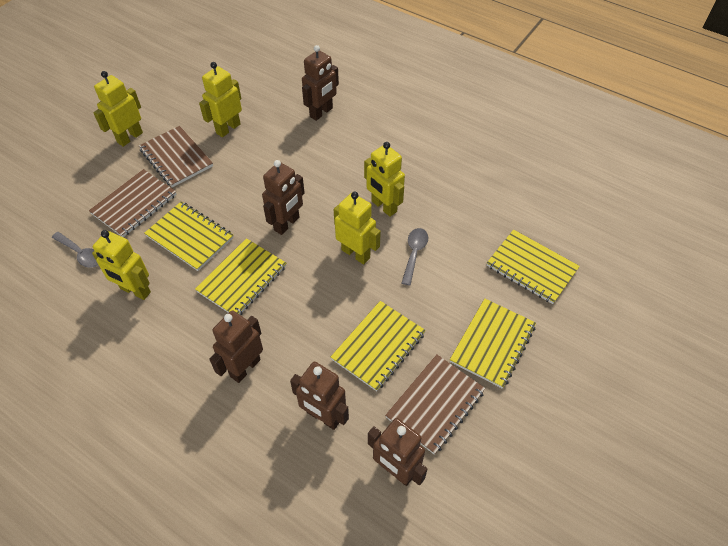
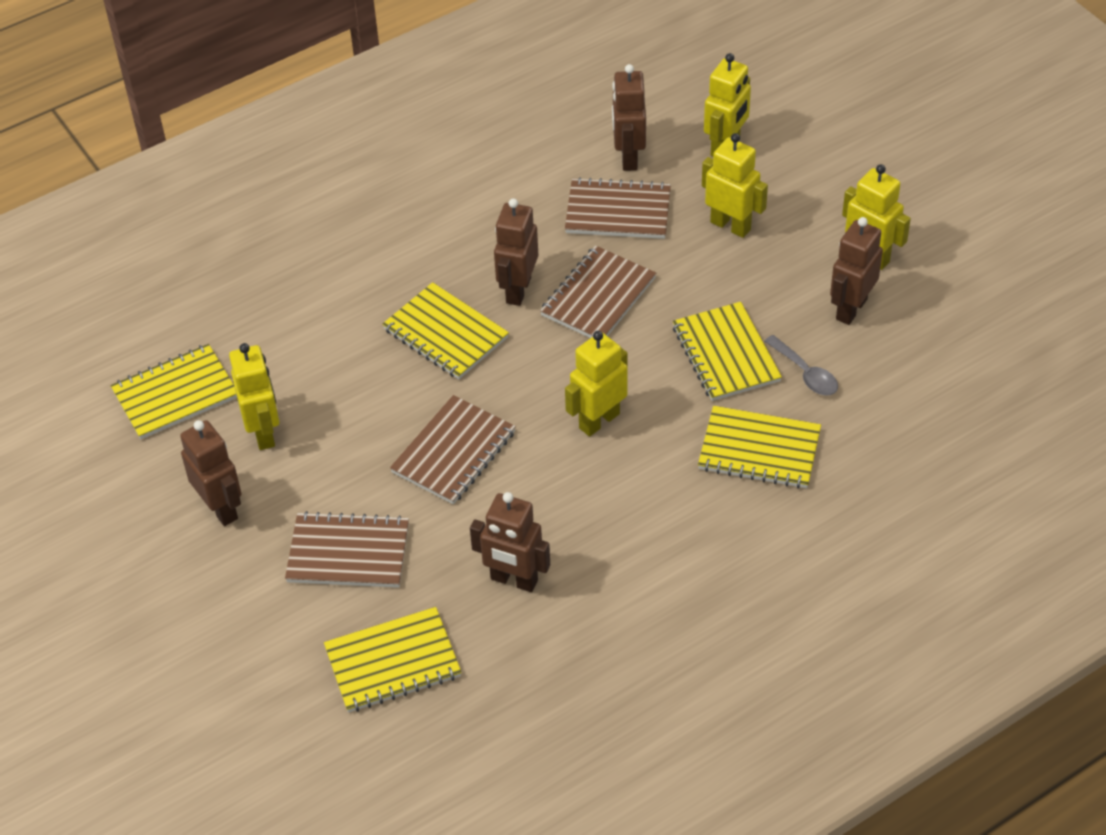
brown notebook: [89,169,177,237] [139,126,213,187] [385,354,485,455] = 3 -> [285,511,409,588] [390,395,516,504] [540,245,656,338] [565,177,671,239] = 4
grey spoon: [52,232,98,268] [402,228,428,285] = 2 -> [764,335,838,395] = 1

